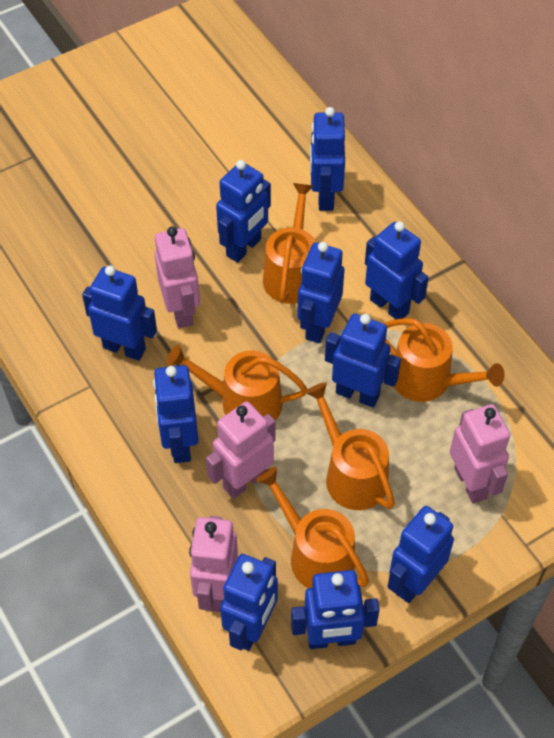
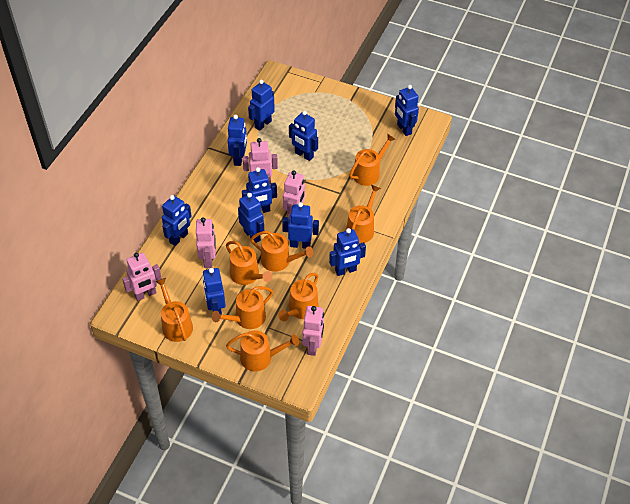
orange watering can: [166,345,307,420] [256,467,369,588] [263,183,316,304] [305,382,395,510] [383,318,505,402] = 5 -> [155,278,193,342] [212,286,273,329] [226,241,273,285] [226,330,299,371] [250,231,313,272] [278,273,319,321] [346,185,381,243] [349,134,395,186] = 8
pink robot: [155,226,200,328] [189,516,238,612] [206,401,276,499] [450,404,510,504] = 4 -> [122,253,162,301] [196,217,216,268] [243,138,278,184] [283,170,305,218] [302,306,324,356] = 5

